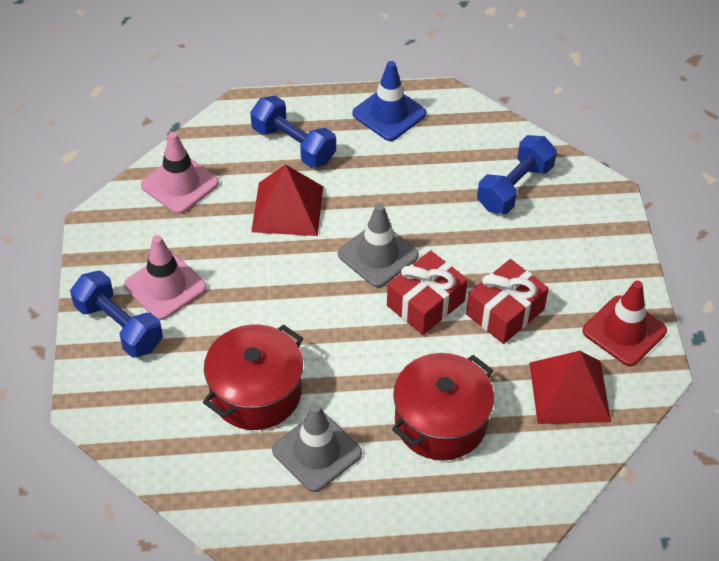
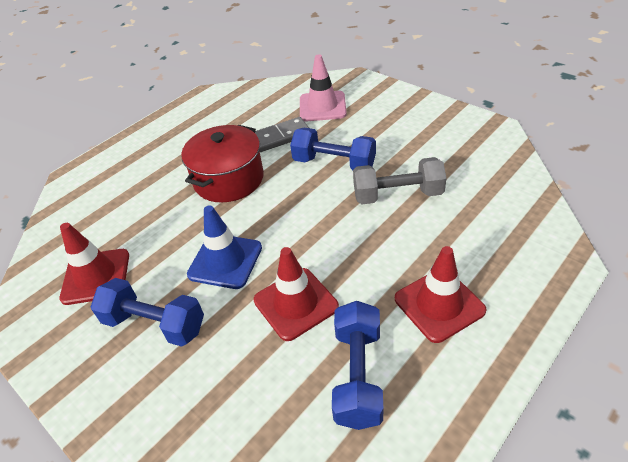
grey domino: none = 0 -> [255,117,309,152] = 1
grey dumbbell: none = 0 -> [353,157,447,204] = 1
grey traffic cone: [272,404,362,492] [338,203,419,288] = 2 -> none = 0
pink traffic cone: [124,235,207,320] [141,132,219,214] = 2 -> [300,54,347,121] = 1
red gift: [387,250,468,335] [466,259,549,344] = 2 -> none = 0
red pot: [203,324,303,430] [392,353,494,460] = 2 -> [181,125,264,202] = 1
red pyramid: [251,164,323,236] [529,351,611,424] = 2 -> none = 0
red traffic cone: [582,280,667,366] = 1 -> [59,223,129,305] [254,247,339,341] [395,246,487,343] = 3

